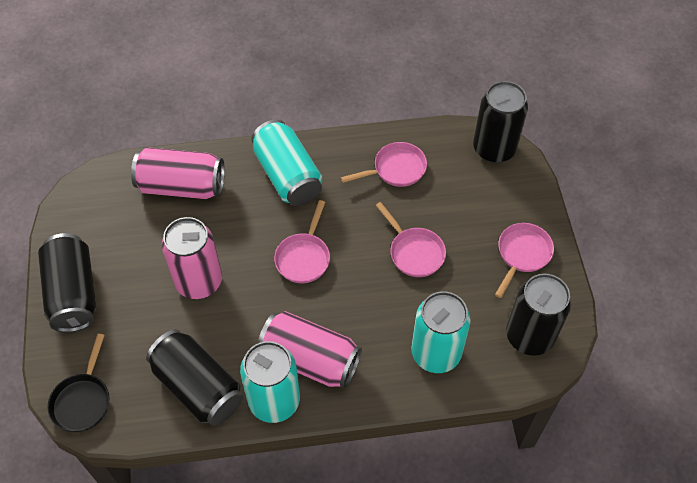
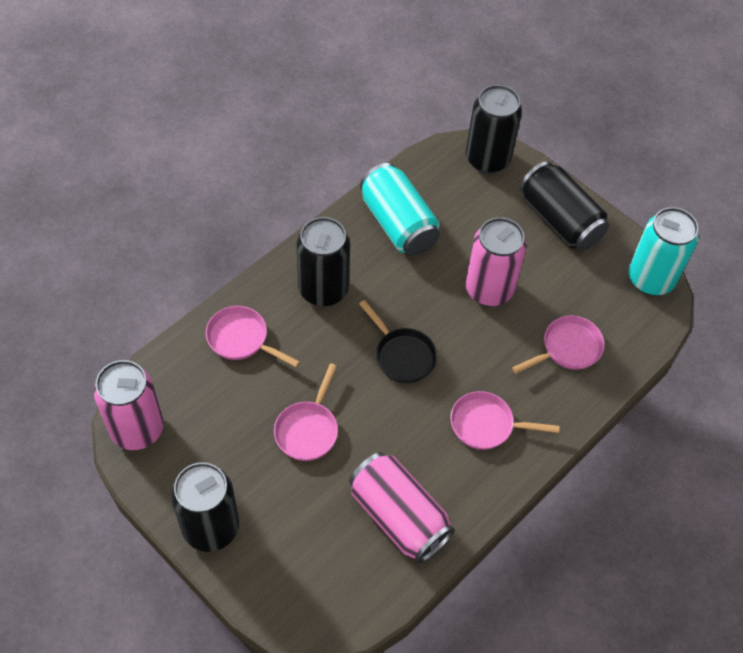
turquoise can: [240,341,300,423] [251,119,322,206] [411,291,471,373] = 3 -> [360,163,440,256] [628,207,698,296] = 2

